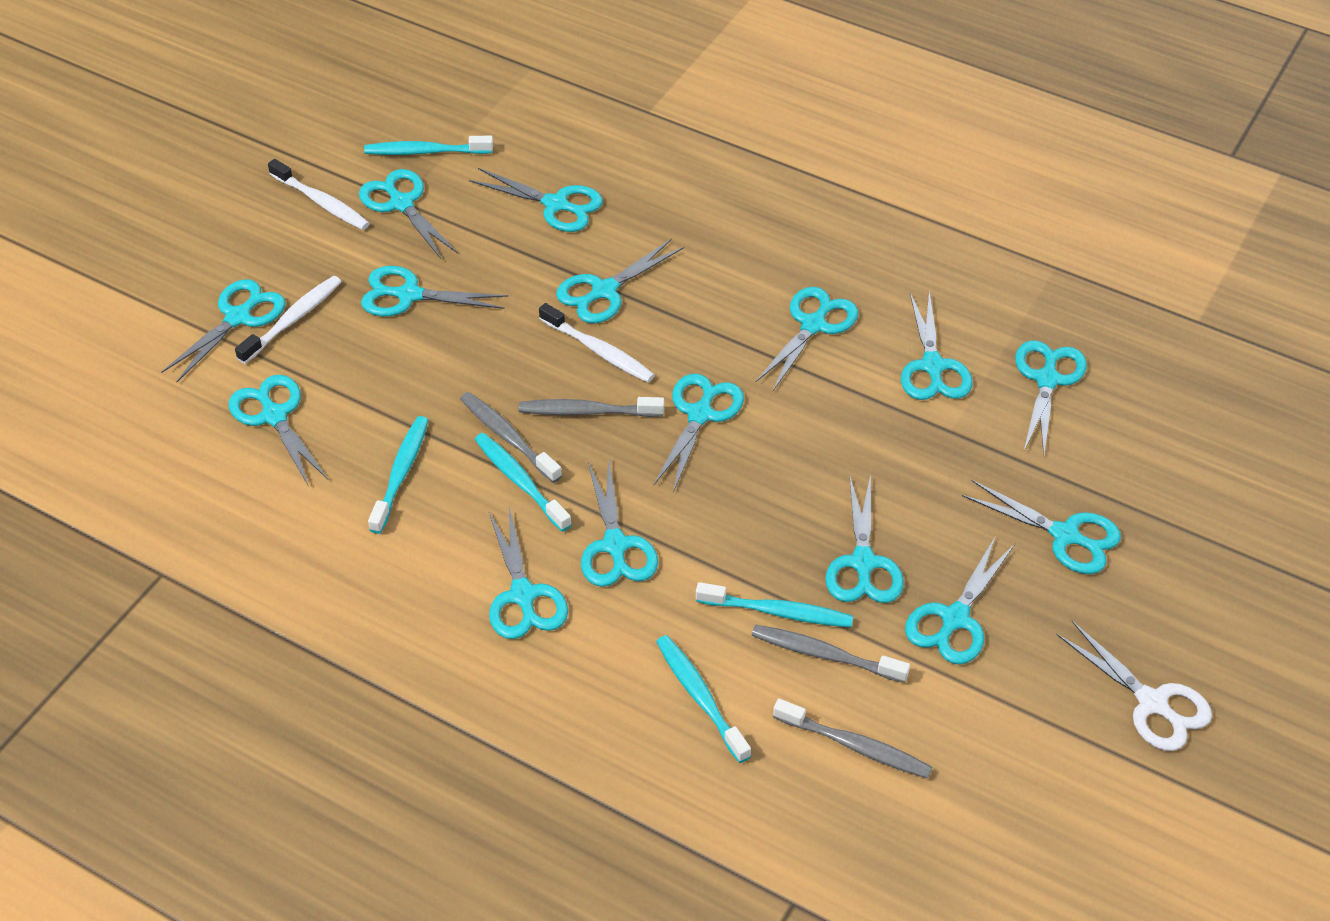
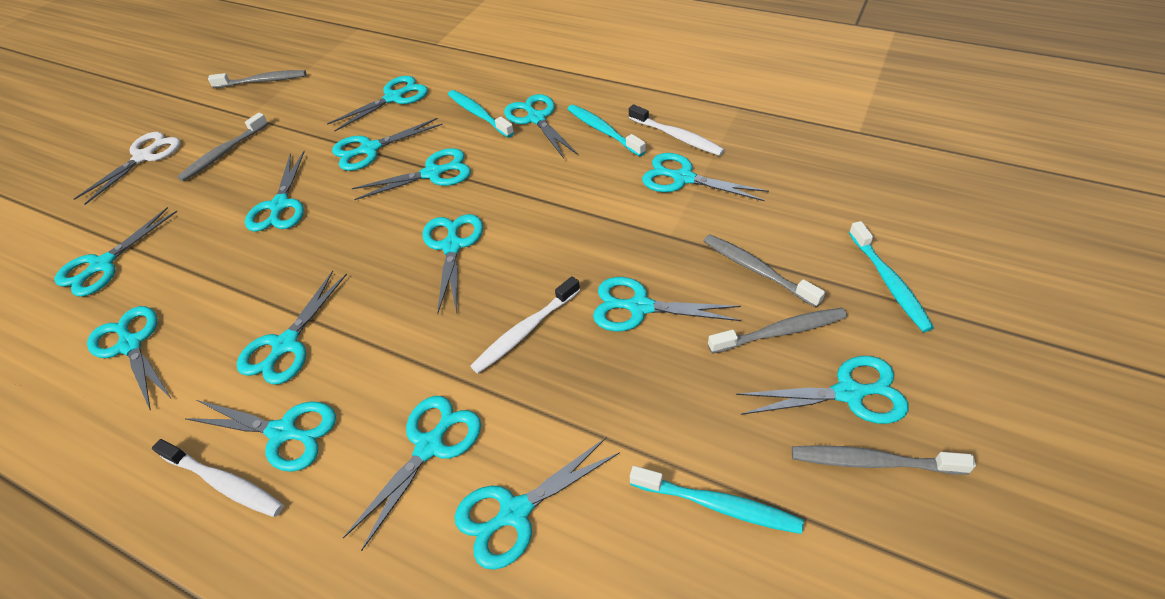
grey toothbrush: [460,392,562,483] [519,397,664,417] [751,624,910,683] [773,699,932,779] = 4 -> [177,113,268,182] [208,70,306,88] [704,234,825,307] [708,308,847,354] [792,445,976,475] = 5
turquoise toothbrush: [364,136,493,155] [368,416,428,534] [474,433,572,532] [656,635,751,763] [696,582,853,627] = 5 -> [448,90,514,138] [568,104,646,156] [630,466,804,534] [849,221,934,332] = 4

